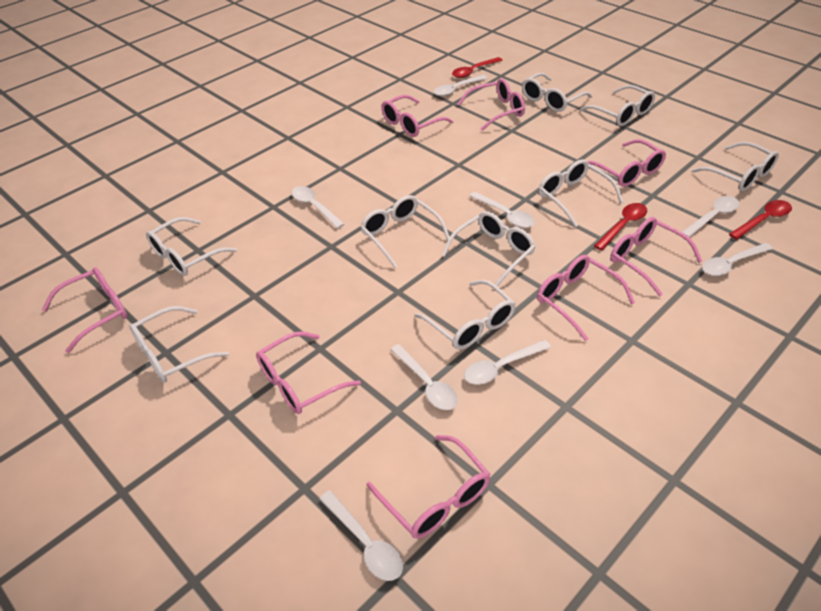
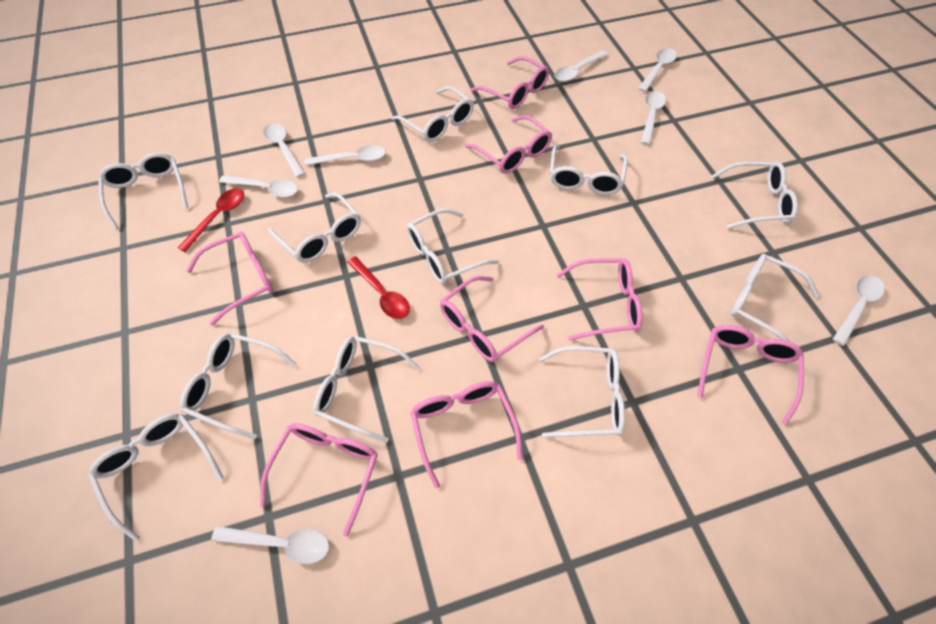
red spoon: [452,57,503,78] [594,203,647,250] [729,200,792,240] = 3 -> [178,188,244,252] [347,256,410,319] = 2
white glasses: [129,306,229,383] [146,217,237,276] [360,195,450,268] [414,280,516,350] [442,211,536,287] [522,73,592,112] [538,160,623,227] [579,85,655,126] [691,142,779,191] = 9 -> [88,413,224,542] [98,153,188,230] [180,333,297,440] [268,192,361,263] [313,336,420,443] [391,86,474,142] [407,209,499,284] [539,346,625,438] [550,145,628,195] [711,162,798,229] [731,254,819,342] = 11

